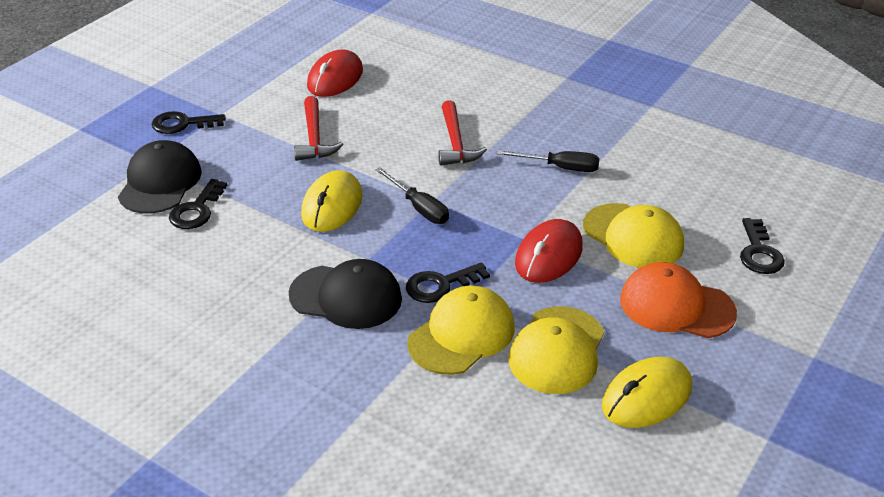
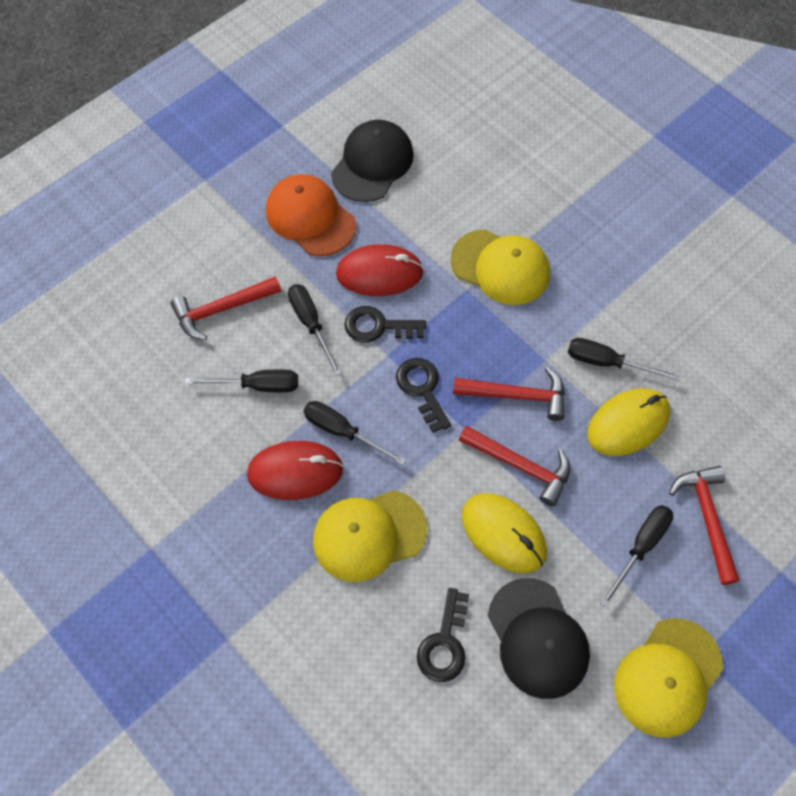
black key: [152,111,226,134] [169,179,227,229] [406,262,490,303] [740,218,785,274] = 4 -> [345,306,426,343] [396,358,451,433] [417,588,469,682] = 3
black screwdriver: [376,167,449,224] [497,150,600,172] = 2 -> [185,370,298,392] [288,284,342,376] [304,401,406,465] [568,338,680,381] [600,505,673,607] = 5
red hammer: [294,96,343,161] [438,100,487,166] = 2 -> [171,276,281,340] [453,367,565,421] [459,425,570,507] [669,466,740,585] = 4

